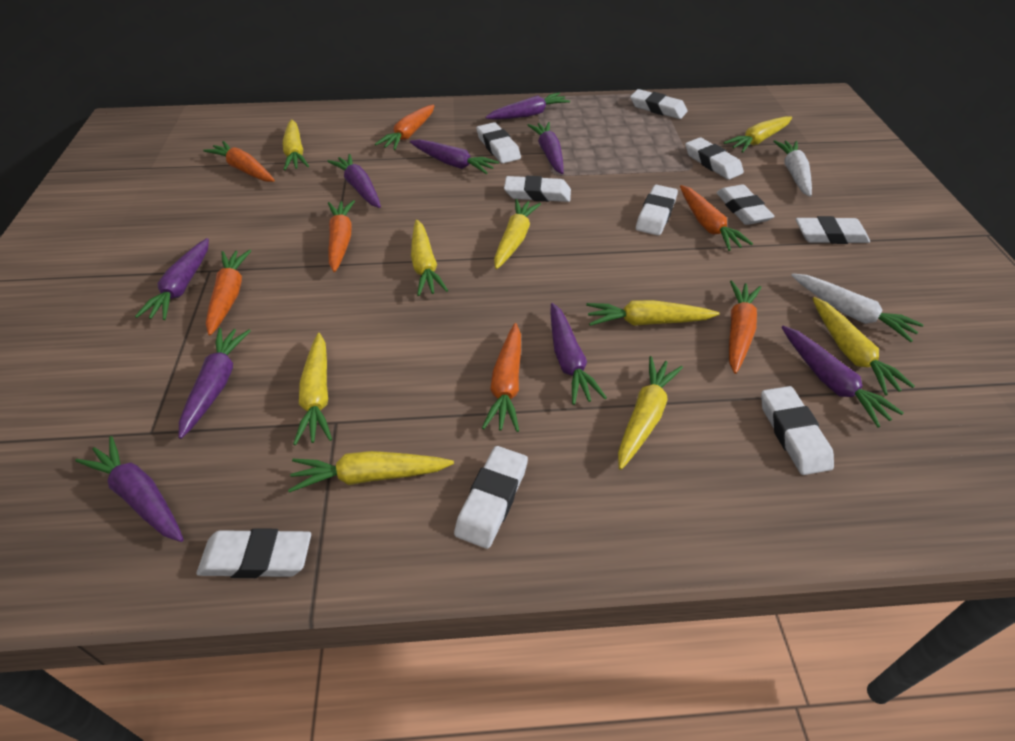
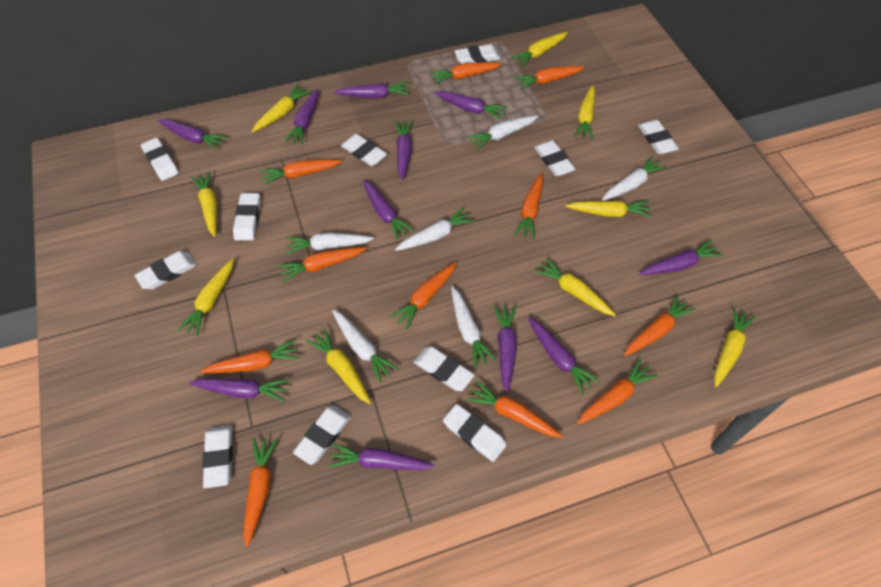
orange carrot: [203,141,275,182] [206,250,251,336] [328,200,355,272] [375,105,434,150] [482,323,521,432] [680,185,753,251] [729,281,762,374] = 7 -> [200,339,300,373] [243,438,278,547] [260,159,342,185] [277,247,366,283] [390,262,456,330] [430,62,502,84] [466,380,563,438] [514,66,585,90] [514,173,543,239] [577,359,658,425] [624,295,696,356] = 11
purple carrot: [75,436,184,542] [135,238,209,320] [179,328,251,439] [327,154,381,208] [410,139,499,174] [485,93,570,120] [528,122,564,174] [550,303,607,405] [781,326,904,428] = 9 -> [157,119,227,151] [189,378,289,402] [284,89,319,145] [328,443,435,470] [334,82,409,98] [363,180,415,241] [394,120,413,180] [434,91,507,120] [493,306,517,392] [528,318,600,395] [639,240,723,275] = 11
white carrot: [773,140,812,197] [791,273,924,342] = 2 -> [286,233,374,255] [332,310,399,383] [395,207,475,251] [451,286,497,368] [467,115,538,150] [602,156,667,201] = 6
white eraser: [197,528,311,578] [454,446,528,549] [476,122,521,163] [504,176,571,202] [630,89,688,119] [636,185,678,236] [685,137,744,180] [716,184,775,225] [761,386,834,475] [796,216,870,244] = 10 -> [135,251,197,290] [141,138,179,181] [202,425,233,488] [233,193,261,241] [293,405,351,465] [341,134,387,166] [414,346,474,391] [443,404,507,462] [455,44,501,64] [534,140,575,176] [638,120,679,154] = 11

